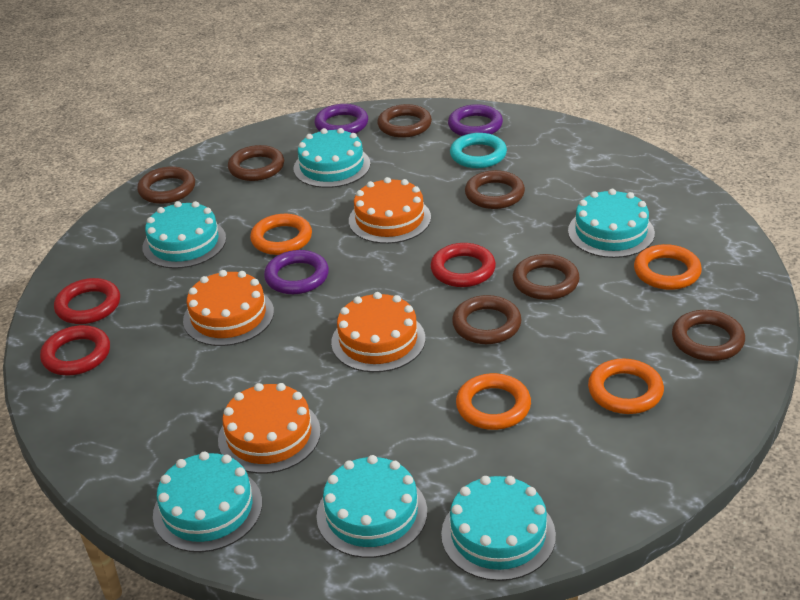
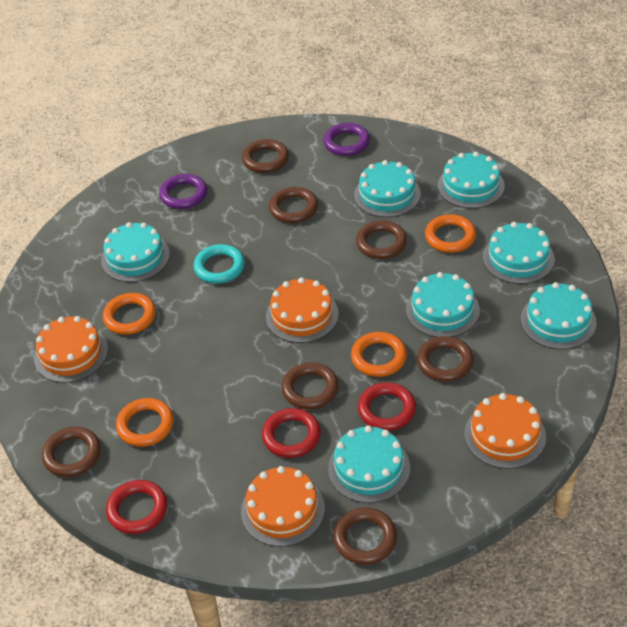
purple ring: [264,250,329,294] [315,104,368,133] [448,104,503,136] = 3 -> [159,174,207,209] [323,123,370,156] = 2
turquoise cake: [142,201,226,269] [153,451,262,552] [293,128,370,188] [317,455,427,558] [441,476,556,581] [568,189,655,258] = 6 -> [101,222,170,282] [328,425,410,503] [354,160,421,217] [406,272,480,337] [438,152,505,208] [483,222,555,284] [521,282,597,349] = 7

